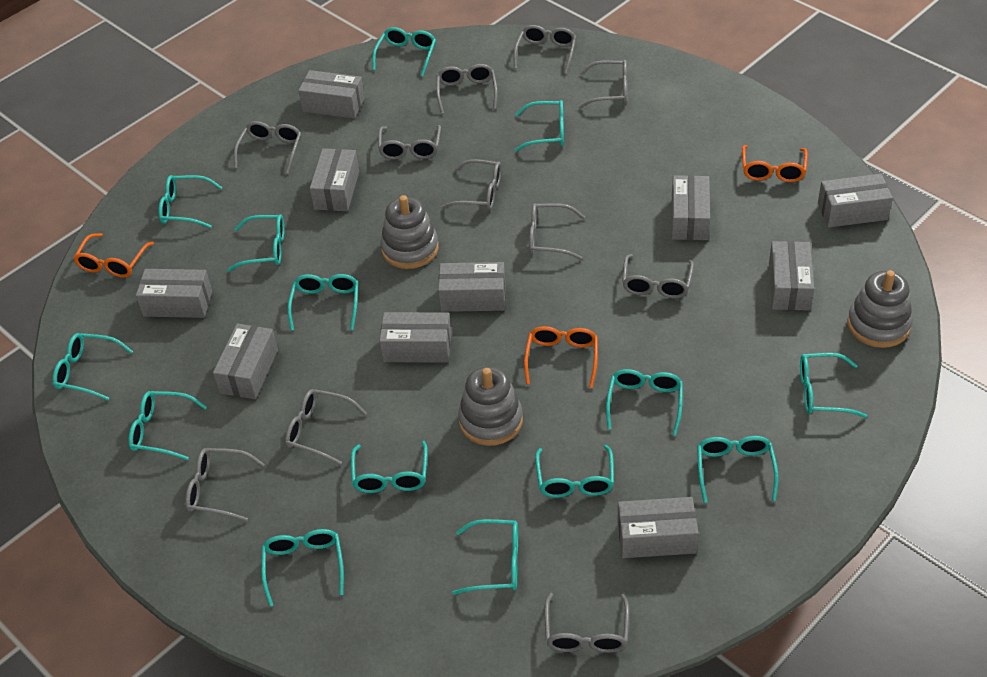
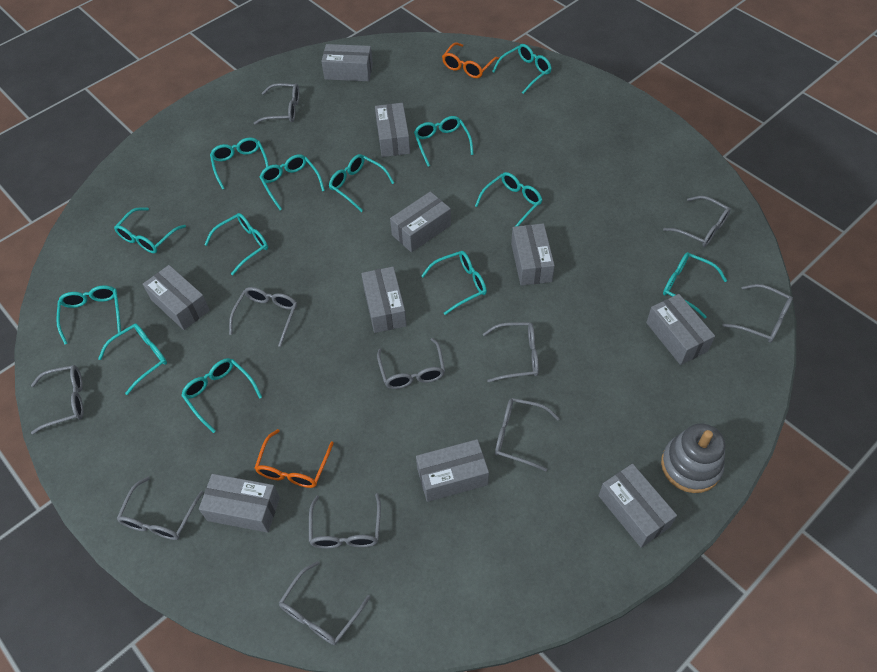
grey stacking toy: [380,195,439,269] [458,367,523,446] [847,270,913,348] = 3 -> [661,424,725,493] = 1
orange glasses: [73,233,154,278] [524,326,598,388] [742,145,808,182] = 3 -> [255,429,334,488] [442,42,499,78] = 2
turquoise glasses: [53,333,133,400] [128,391,207,460] [158,175,223,228] [227,214,284,271] [261,529,344,607] [288,274,358,330] [351,441,428,493] [372,27,436,77] [453,519,518,595] [515,100,564,151] [535,445,614,498] [606,369,683,435] [697,436,778,503] [800,353,867,418] = 14 -> [56,285,121,345] [98,323,167,395] [114,207,186,253] [181,358,262,433] [204,213,268,275] [210,137,269,190] [260,154,325,210] [329,154,394,212] [414,116,474,167] [421,251,487,315] [475,172,542,227] [492,44,552,94] [663,252,727,318] = 13

